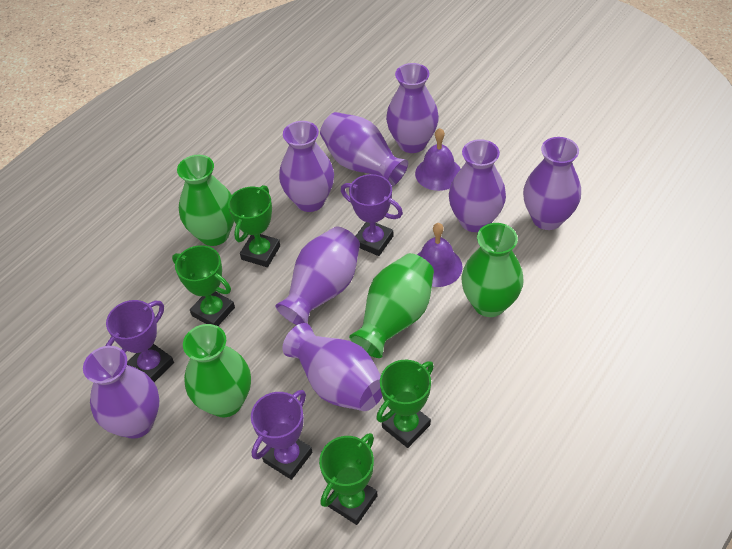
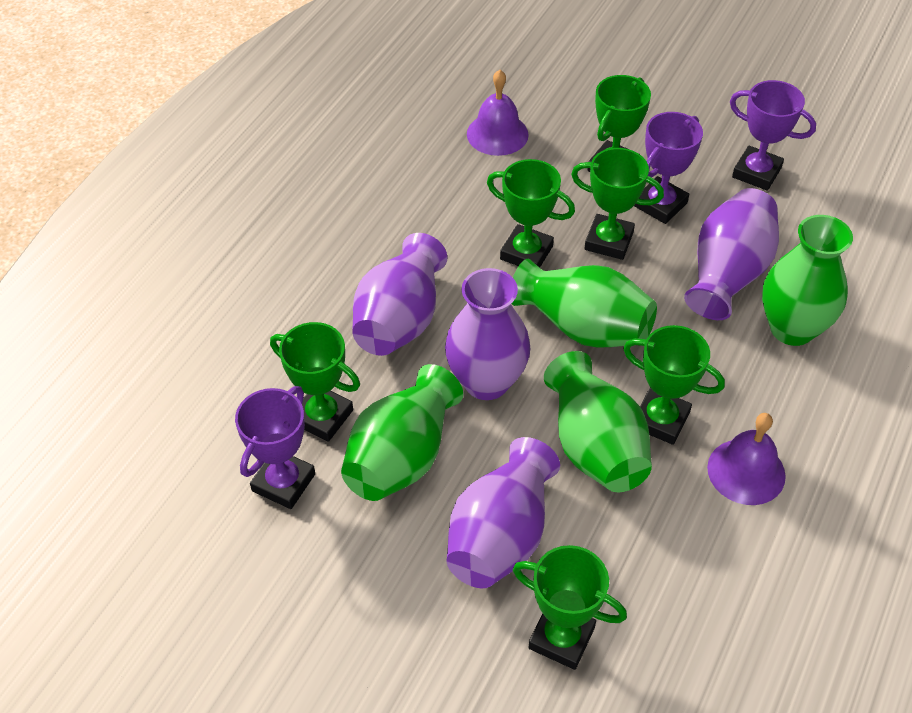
green trophy: [172,245,235,326] [228,185,280,267] [319,433,378,525] [376,360,434,448] = 4 -> [270,322,360,442] [487,159,575,268] [513,545,627,670] [571,148,664,260] [587,75,651,172] [623,325,725,445] = 6
purple vase: [83,346,159,439] [275,226,360,325] [279,121,334,212] [282,323,382,411] [320,112,408,187] [386,63,439,153] [449,139,506,232] [523,137,581,230] = 8 -> [352,233,447,356] [445,268,530,400] [446,437,560,588] [684,188,779,320] = 4

